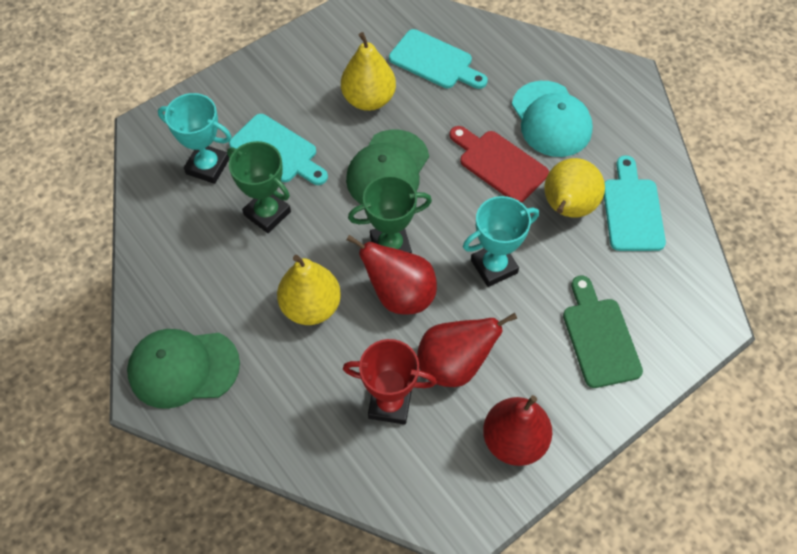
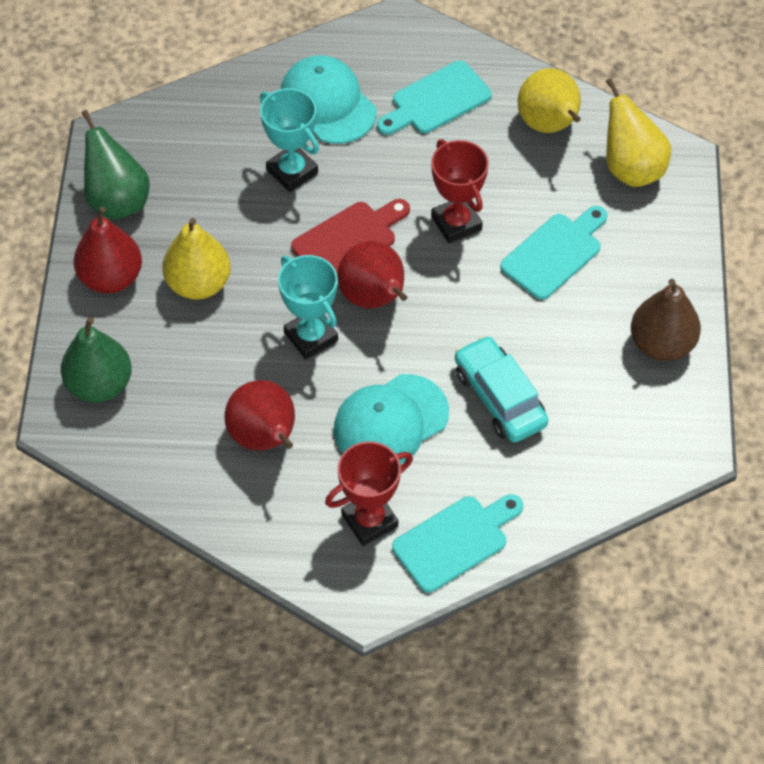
brown pear: none = 0 -> [631,279,701,361] = 1
green cap: [127,329,240,409] [346,129,429,204] = 2 -> none = 0
green cutting board: [563,276,643,388] = 1 -> none = 0
green pear: none = 0 -> [61,317,132,403] [82,110,150,220] = 2
green trophy: [227,141,291,233] [348,175,432,253] = 2 -> none = 0
red trophy: [343,339,437,425] = 1 -> [325,441,413,546] [431,139,489,243] = 2
turquoise cap: [512,81,593,157] = 1 -> [281,55,376,144] [334,374,449,464] = 2
turquoise car: none = 0 -> [455,335,549,443] = 1

